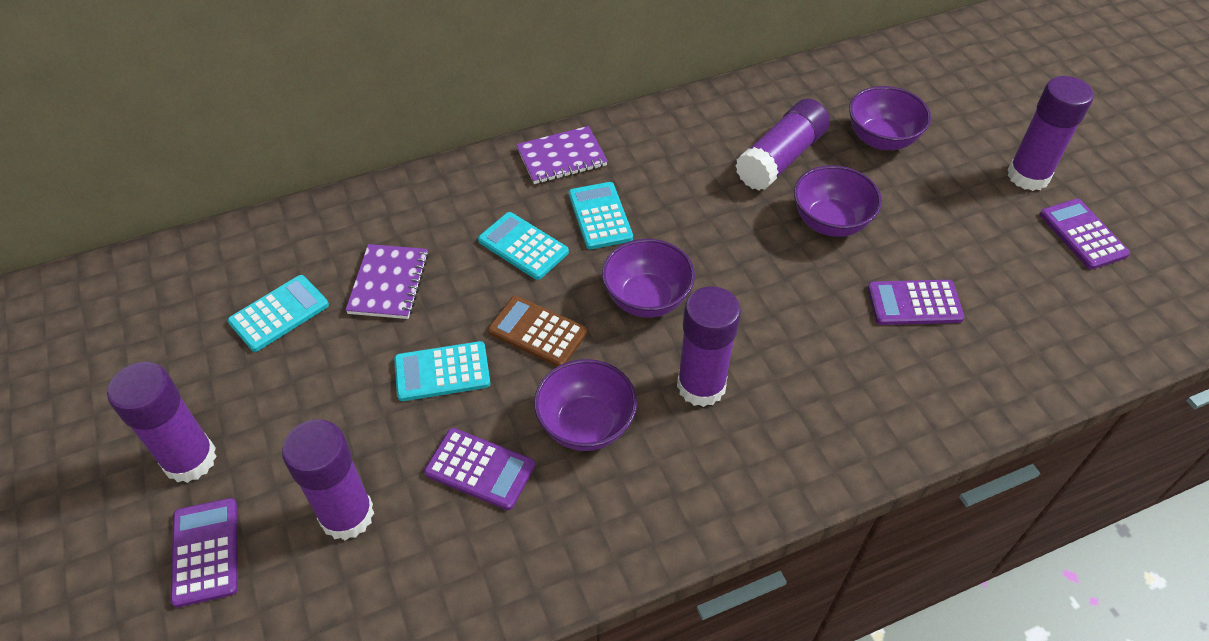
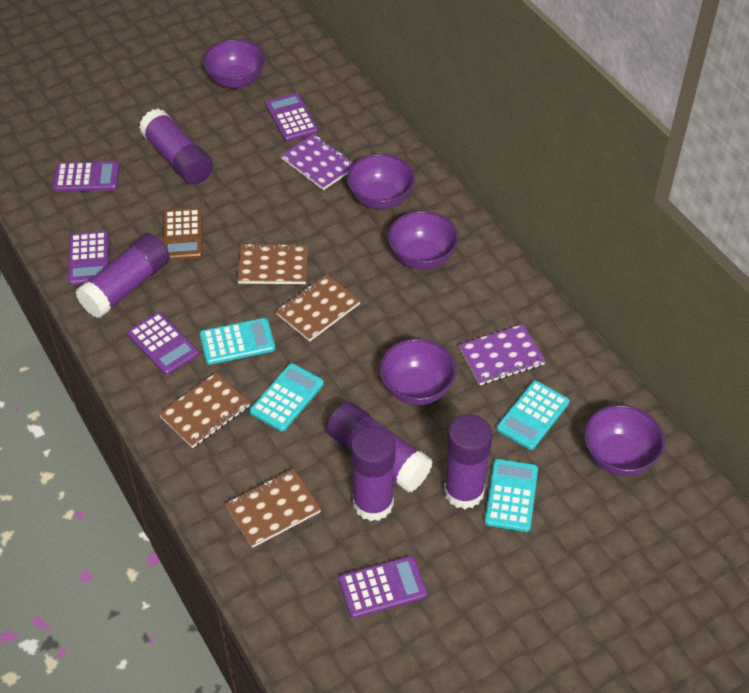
brown notebook: none = 0 -> [159,372,250,448] [225,469,321,548] [237,243,308,284] [276,274,360,341] = 4
purple bowl: [534,359,637,451] [602,239,695,318] [794,165,882,237] [849,86,931,150] = 4 -> [203,39,265,89] [347,154,415,209] [380,339,456,405] [388,211,459,270] [584,405,665,476] = 5
purple calculator: [170,498,238,607] [424,428,535,510] [867,280,965,325] [1040,199,1130,269] = 4 -> [53,161,120,192] [68,231,109,286] [127,312,199,375] [265,93,318,141] [339,556,428,618] = 5

